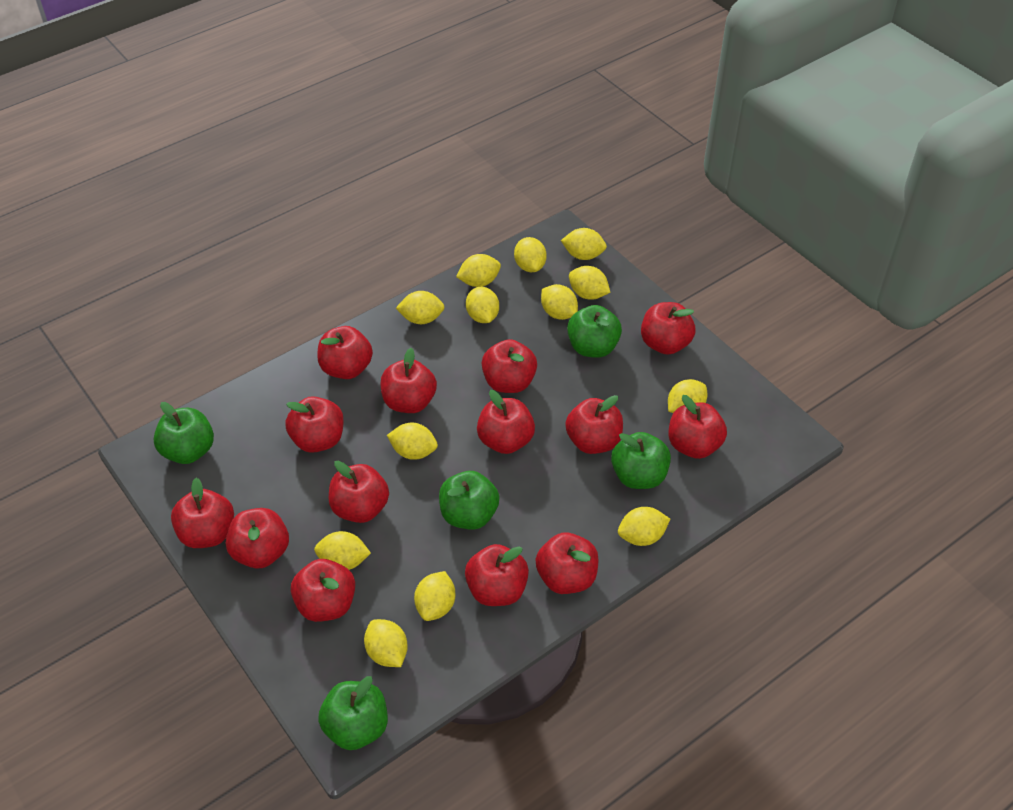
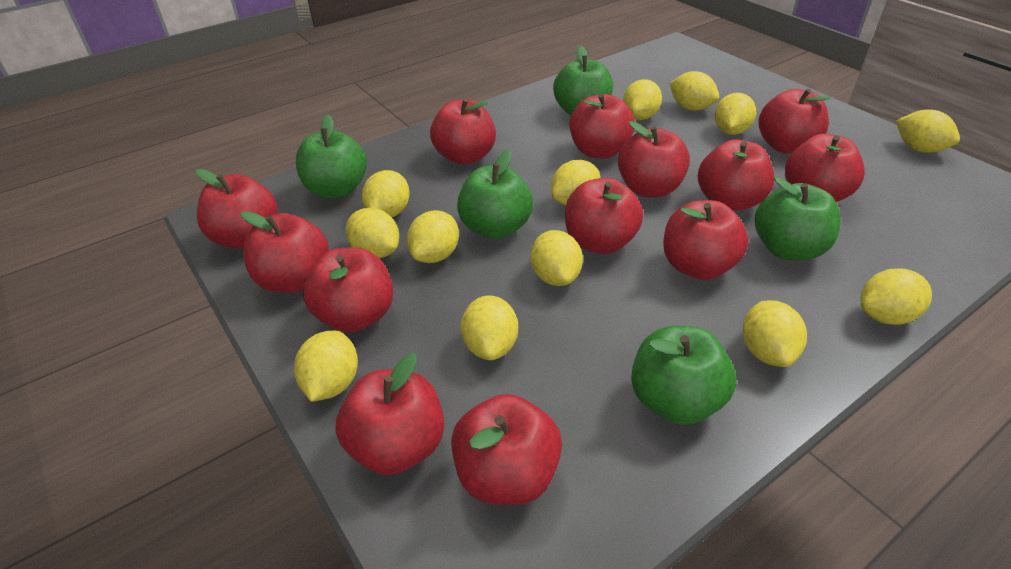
red apple: [171,478,234,548] [226,508,289,568] [285,396,344,453] [291,559,355,622] [317,326,373,379] [329,461,389,523] [380,348,437,413] [465,544,529,606] [477,390,535,454] [482,339,537,393] [535,532,599,594] [565,395,623,454] [641,302,695,355] [669,395,727,459] = 14 -> [196,169,278,248] [241,211,329,293] [303,247,394,332] [335,353,444,475] [430,98,496,165] [451,394,562,505] [565,178,643,254] [570,93,635,159] [618,121,690,198] [663,200,749,280] [698,139,774,211] [758,88,831,154] [785,134,865,202] = 13

